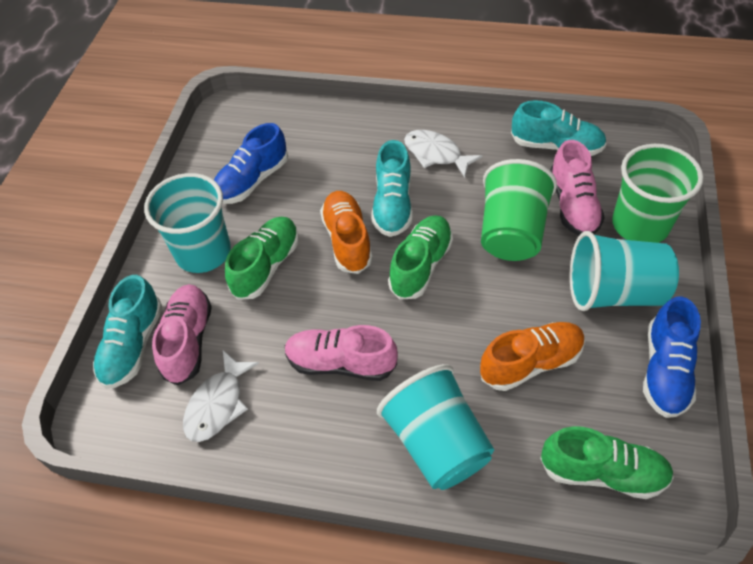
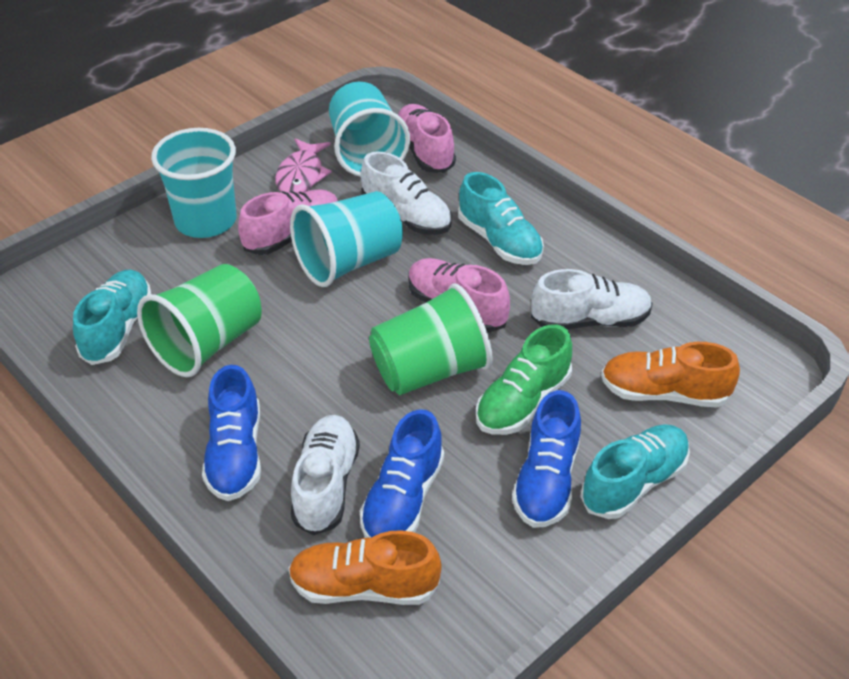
blue shoe: [214,123,288,204] [643,297,701,418] = 2 -> [202,365,261,501] [360,409,444,538] [512,390,581,528] = 3
green shoe: [225,217,299,300] [388,215,453,300] [540,426,674,499] = 3 -> [476,324,572,435] = 1
pink fish: none = 0 -> [275,138,332,193] = 1
white fish: [183,350,259,442] [404,130,482,178] = 2 -> none = 0
white shoe: none = 0 -> [291,415,360,535] [361,151,452,235] [531,269,653,330] = 3

